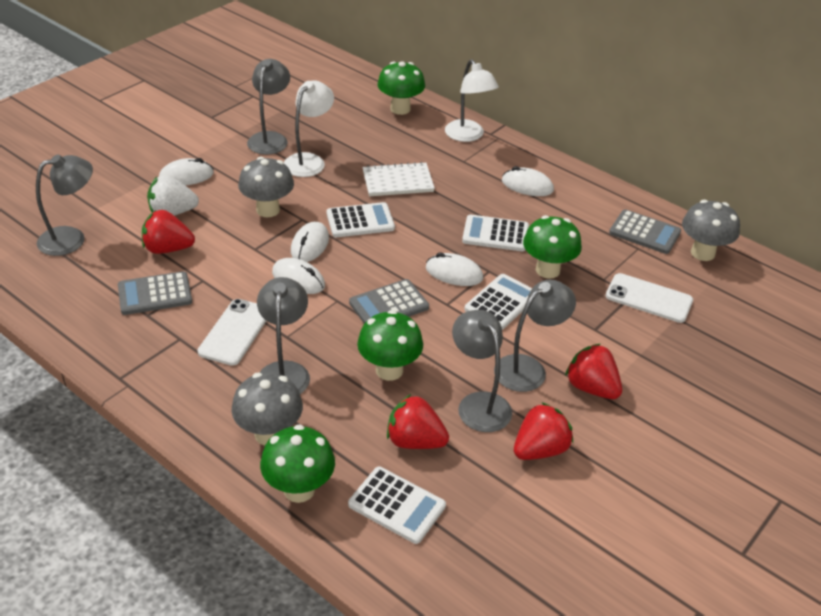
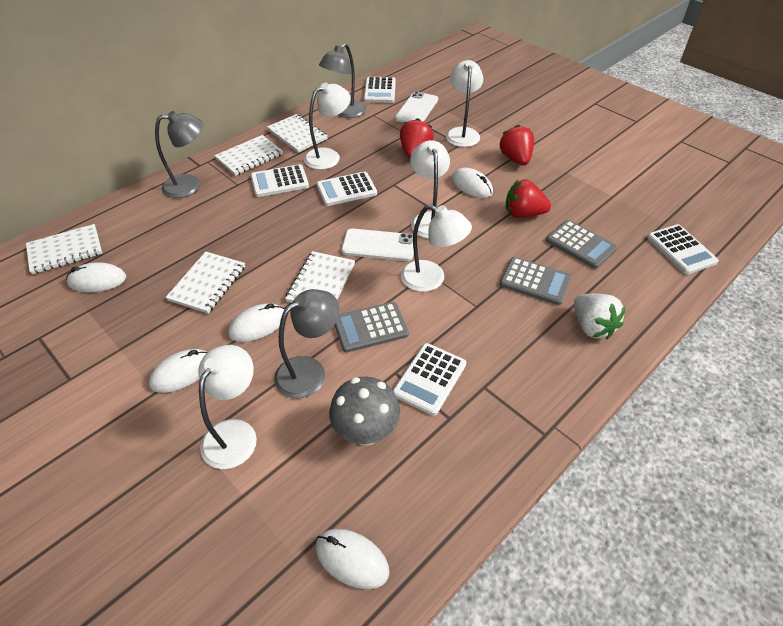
green mushroom: [260,424,335,503] [357,310,423,381] [377,61,425,115] [523,215,582,279] = 4 -> none = 0
grey lamp: [36,155,93,256] [247,59,290,155] [257,277,310,394] [452,310,512,432] [494,280,576,392] = 5 -> [155,111,203,198] [274,289,339,398] [319,43,366,118] = 3
grey mushroom: [231,373,303,446] [238,157,294,218] [682,200,740,261] = 3 -> [329,377,400,446] = 1
red strawberry: [142,210,195,254] [387,394,449,449] [514,402,573,460] [565,344,622,399] = 4 -> [400,118,434,158] [499,125,534,165] [506,179,551,218] = 3
white calculator: [327,202,395,237] [348,467,446,544] [462,214,529,251] [464,274,532,330] = 4 -> [251,164,309,197] [316,172,377,206] [364,77,396,103] [393,343,466,416] [647,224,719,274] = 5
white lamp: [284,80,334,177] [445,59,499,142] = 2 -> [198,345,257,469] [304,83,351,170] [401,205,472,292] [410,140,450,238] [446,60,484,147] = 5
white notebook: [362,162,435,196] = 1 -> [26,224,102,274] [166,251,245,313] [215,135,283,176] [267,114,328,153] [285,251,355,303] = 5

